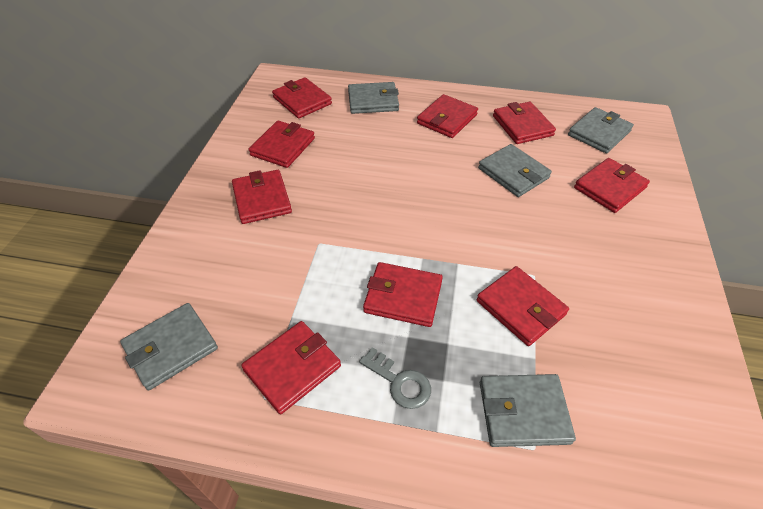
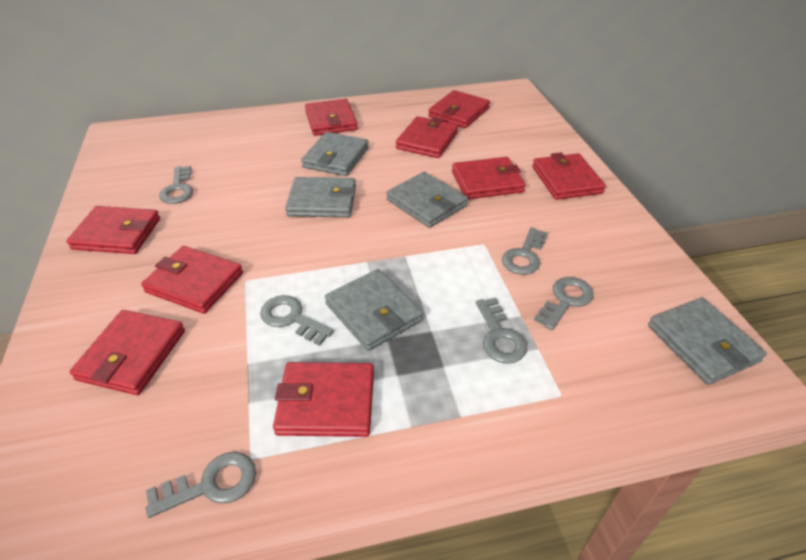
grey key: [359,347,431,409] = 1 -> [146,452,256,518] [159,166,193,204] [260,295,334,346] [476,298,527,364] [502,227,548,275] [534,277,594,330] = 6

